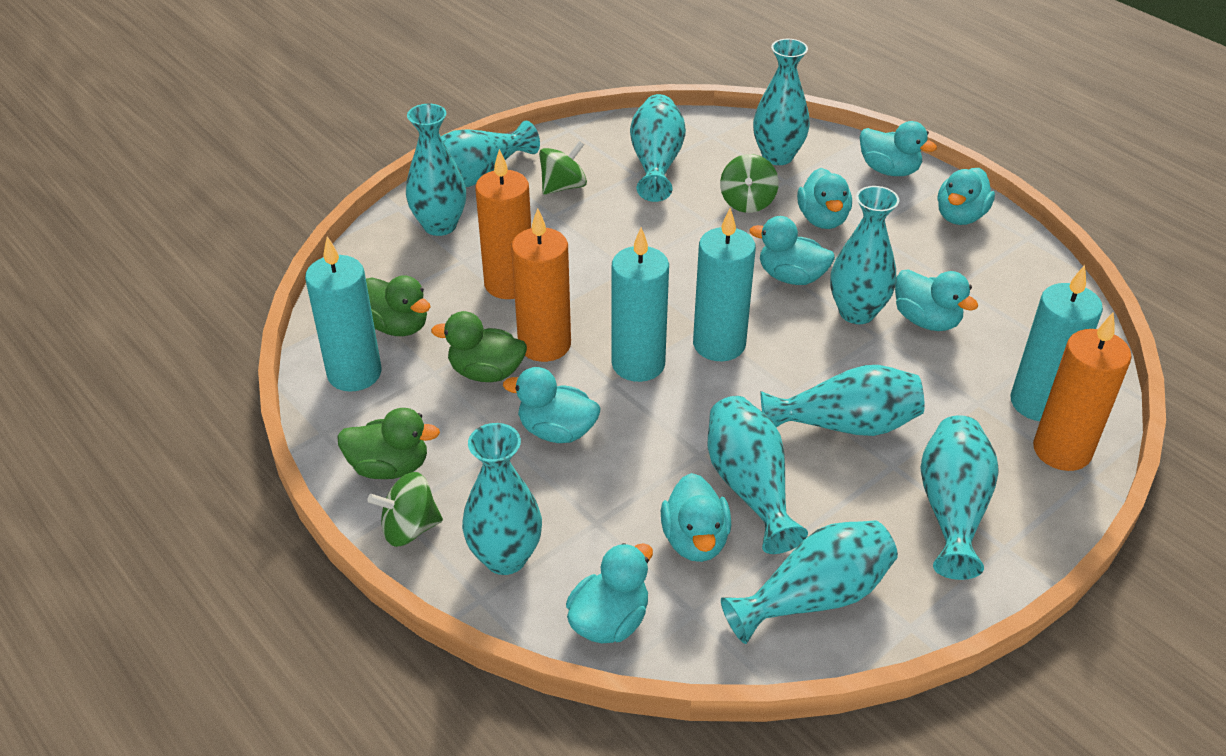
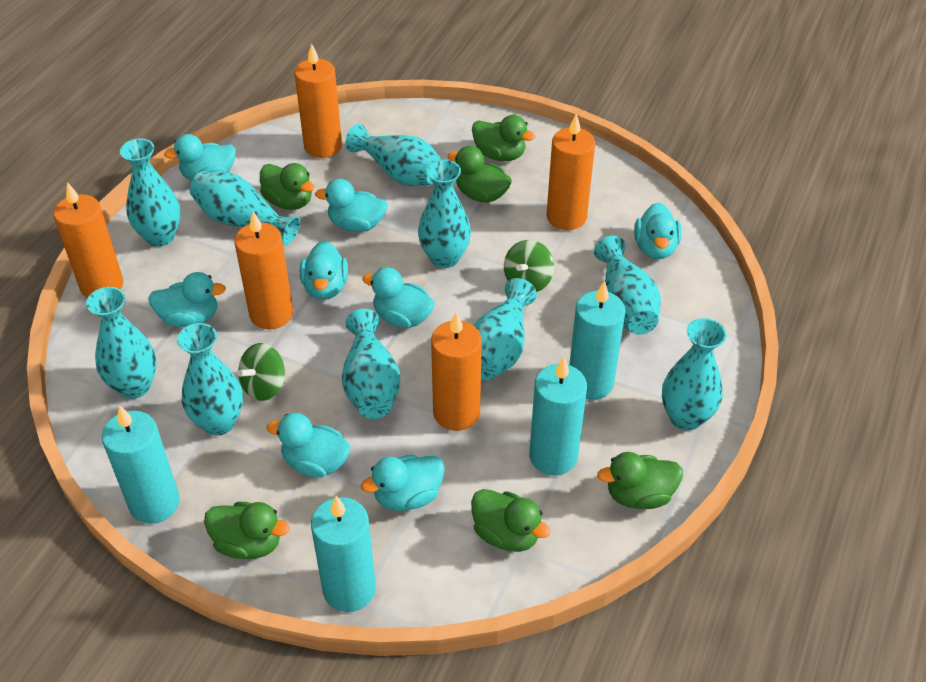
green duck: [337,408,440,479] [366,275,430,336] [431,311,527,382] = 3 -> [204,502,289,559] [260,163,315,210] [447,146,512,203] [471,489,550,552] [472,115,535,161] [597,452,683,509] = 6
green spinning top: [367,472,443,547] [539,141,587,195] [720,154,779,213] = 3 -> [237,343,285,401] [504,240,554,292] = 2
orange candle: [475,149,531,299] [511,208,571,362] [1033,312,1132,471] = 3 -> [53,182,123,298] [235,211,293,329] [294,43,342,158] [431,312,482,431] [547,114,595,230] = 5

